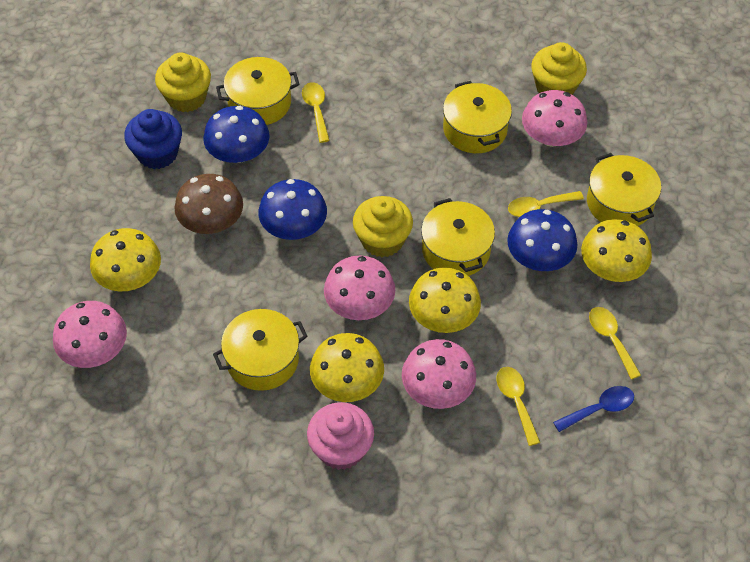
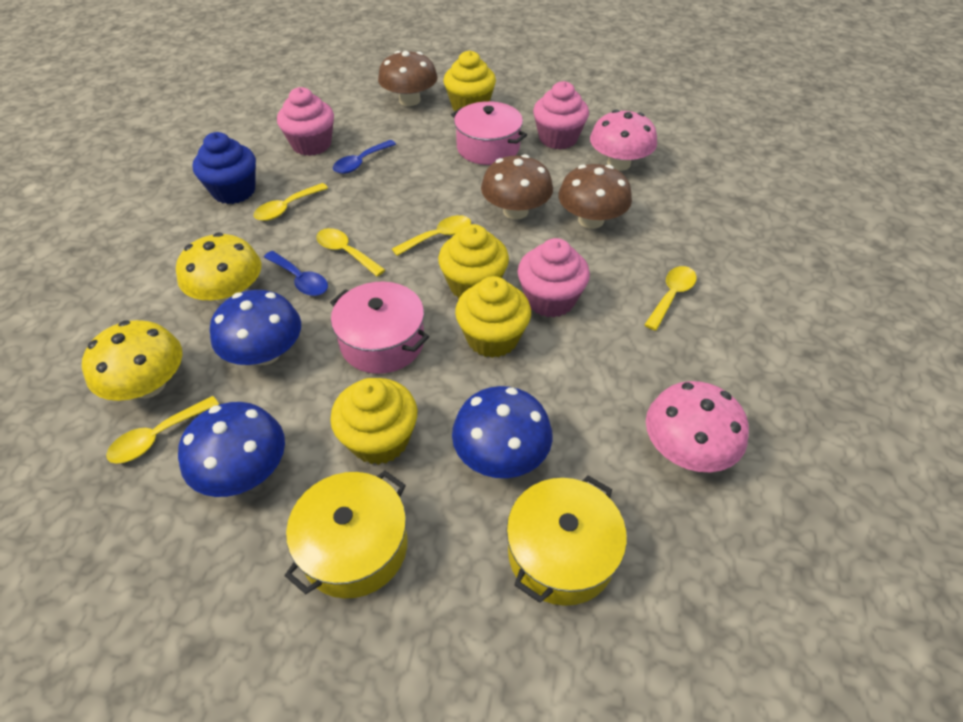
blue spoon: [553,386,634,432] = 1 -> [264,251,328,296] [333,140,396,174] = 2
brown mushroom: [174,174,243,234] = 1 -> [378,51,438,106] [481,154,553,219] [558,164,632,229] = 3
pink cupcake: [307,402,374,470] = 1 -> [277,87,334,156] [518,238,590,318] [533,81,589,150] = 3
pink mushroom: [53,301,127,368] [324,255,395,320] [402,339,476,409] [522,90,587,147] = 4 -> [590,110,657,171] [646,381,749,472] = 2
pink pot: none = 0 -> [330,282,429,374] [451,101,527,165] = 2
yellow cupcake: [155,53,211,112] [353,196,413,257] [531,42,587,95] = 3 -> [330,378,417,465] [438,224,509,299] [444,50,496,111] [455,276,531,358] = 4
yellow mushroom: [90,228,161,291] [310,333,384,402] [409,267,481,333] [581,219,652,282] = 4 -> [82,320,182,401] [176,233,261,304] = 2
yellow pot: [213,309,308,391] [216,57,300,125] [421,198,495,276] [443,81,512,153] [587,153,661,226] = 5 -> [284,470,408,598] [506,475,627,606] = 2
yellow spoon: [302,82,330,143] [497,367,540,446] [508,191,584,217] [589,307,641,379] = 4 -> [106,396,219,464] [254,183,328,221] [316,228,385,277] [392,215,471,256] [644,266,697,331] = 5

